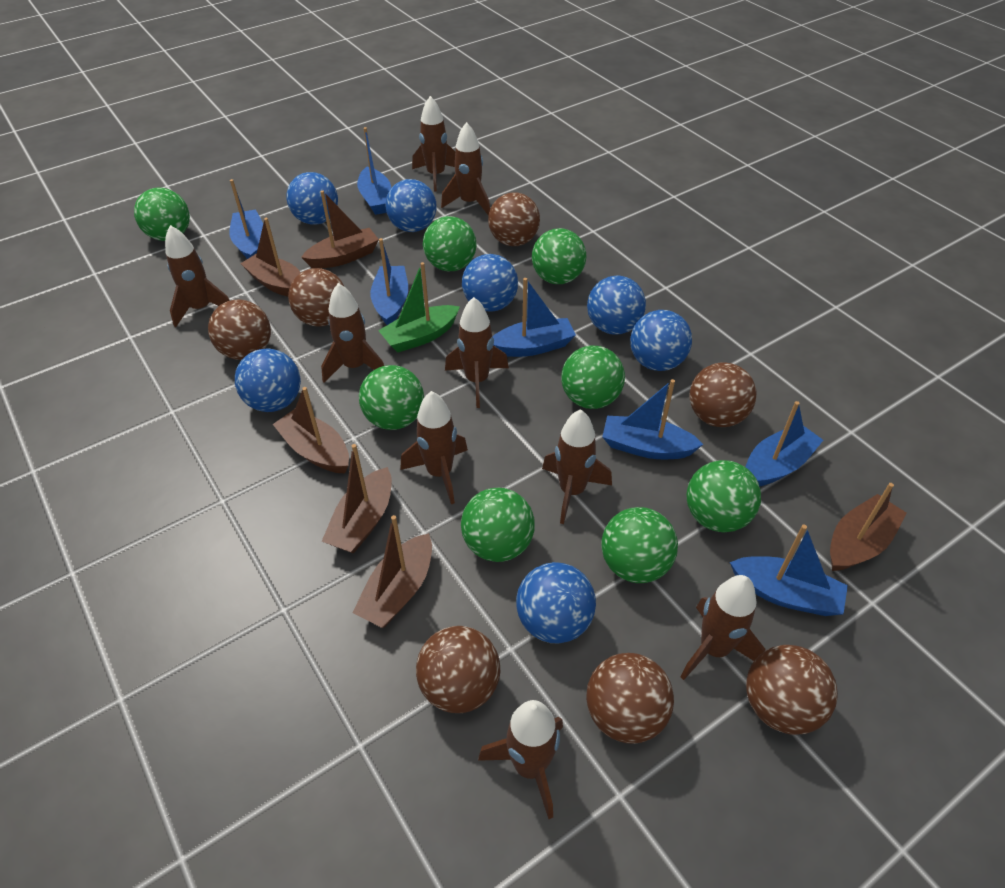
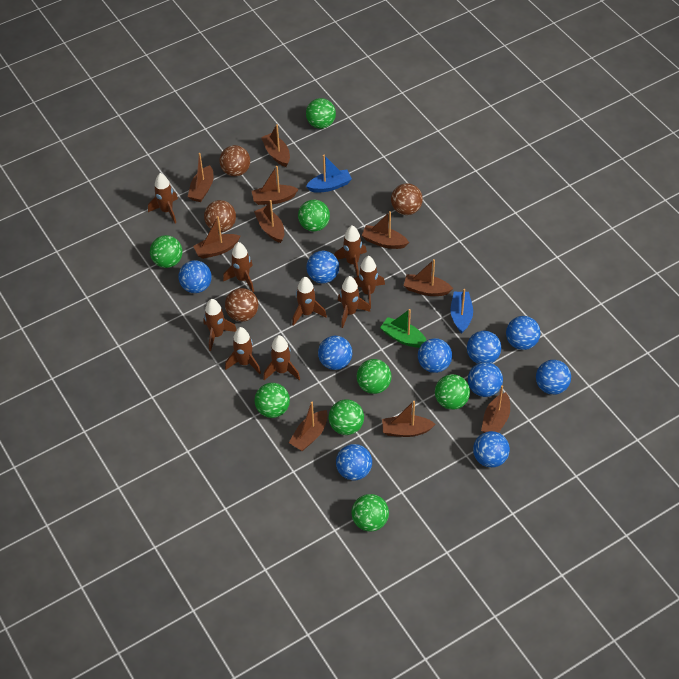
blue ball: [235,348,301,412] [286,172,338,225] [385,179,437,232] [462,254,518,312] [516,562,596,644] [587,276,646,335] [630,310,692,371] = 7 -> [179,260,212,293] [306,251,339,284] [318,336,352,370] [336,444,372,480] [418,338,452,373] [467,331,501,364] [468,362,503,397] [473,431,510,468] [506,316,541,350] [536,360,571,395] = 10
blue boat: [229,179,263,259] [357,127,391,215] [370,238,408,325] [492,278,576,357] [602,379,703,459] [730,524,848,616] [746,401,823,487] = 7 -> [306,155,352,192] [451,289,473,334] = 2
brown ball: [208,300,271,360] [288,268,345,327] [416,626,500,713] [488,193,540,246] [586,653,674,744] [689,362,757,427] [746,645,838,735] = 7 -> [204,200,236,232] [219,145,250,176] [225,288,258,322] [391,183,423,215] = 4
brown boat: [241,218,301,297] [273,387,349,473] [301,190,379,269] [322,444,392,554] [352,515,432,628] [830,483,907,571] = 6 -> [188,153,213,202] [193,216,240,259] [252,166,298,205] [254,200,284,243] [261,124,290,167] [289,402,328,451] [361,211,409,249] [382,401,435,437] [403,259,453,296] [481,385,510,433] = 10

